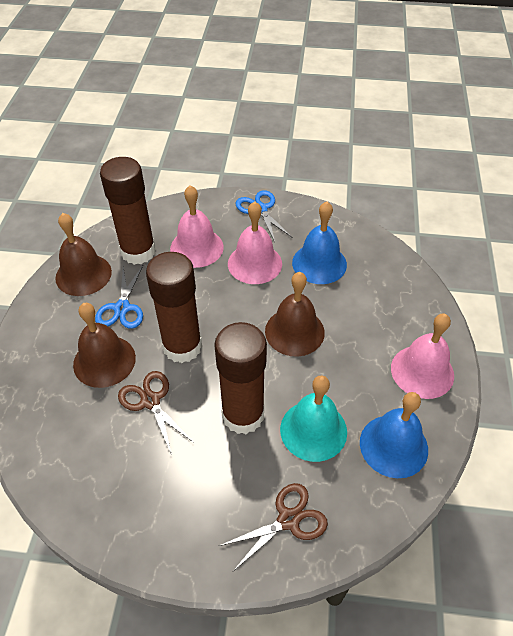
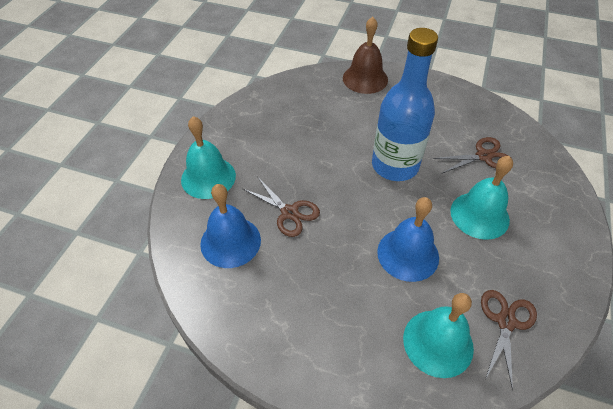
blue bottle: none = 0 -> [372,28,438,181] = 1
blue scissors: [95,266,143,329] [235,190,292,242] = 2 -> none = 0
brown bell: [55,213,112,296] [73,303,136,388] [265,272,325,357] = 3 -> [343,17,388,94] = 1
brown glue stick: [100,157,156,265] [146,252,202,363] [214,322,267,434] = 3 -> none = 0
brown scissors: [118,371,194,455] [219,483,328,571] = 2 -> [243,176,320,237] [433,137,509,174] [481,290,537,390] = 3
pink bell: [170,185,224,268] [228,201,282,284] [391,314,454,399] = 3 -> none = 0
turquoise bell: [280,376,347,462] = 1 -> [181,116,236,199] [403,293,474,378] [450,156,513,240] = 3

